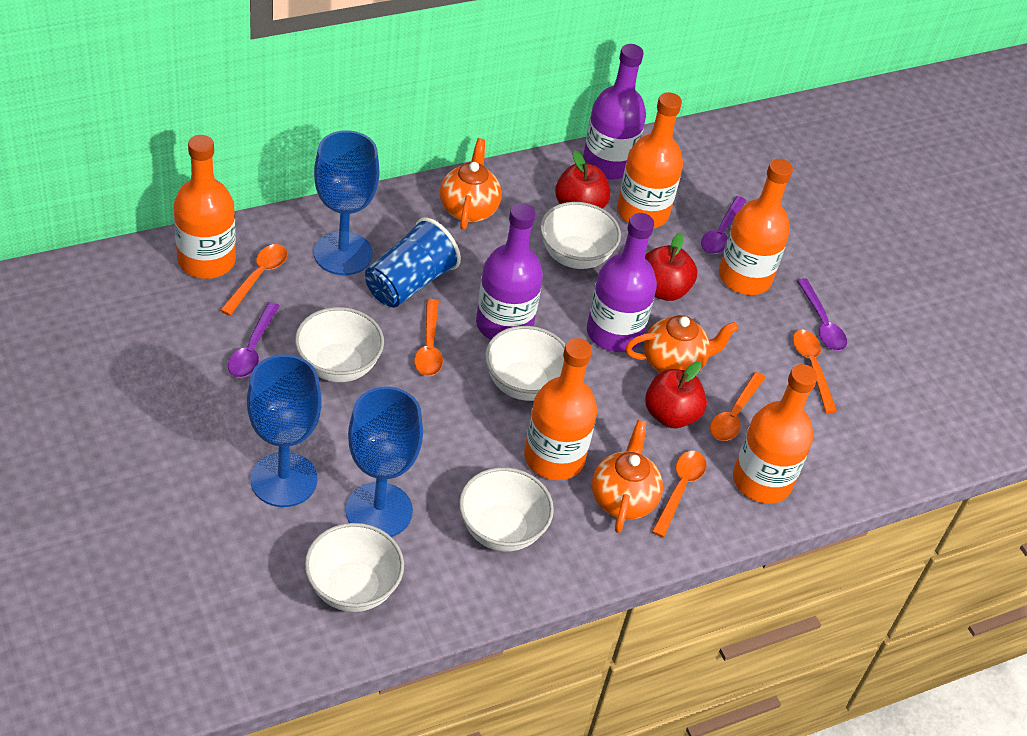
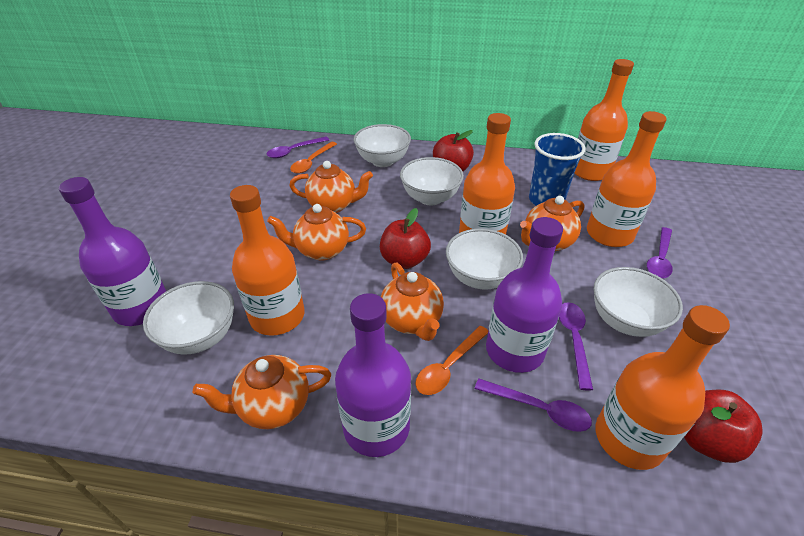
blue goblet: [247,354,322,507] [314,130,380,275] [346,386,423,537] = 3 -> none = 0
orange spoon: [220,244,287,316] [414,299,443,376] [652,451,706,537] [710,372,766,441] [793,329,837,413] = 5 -> [290,142,337,174] [415,326,488,395] = 2
orange teapot: [440,138,502,230] [592,420,663,533] [625,315,739,373] = 3 -> [193,355,331,429] [267,204,366,260] [289,161,373,213] [381,262,444,341] [520,196,585,251] = 5
purple spoon: [228,302,279,378] [701,196,746,254] [797,278,847,351] = 3 -> [267,137,329,158] [475,378,592,432] [559,302,593,391] [647,227,673,278] = 4

